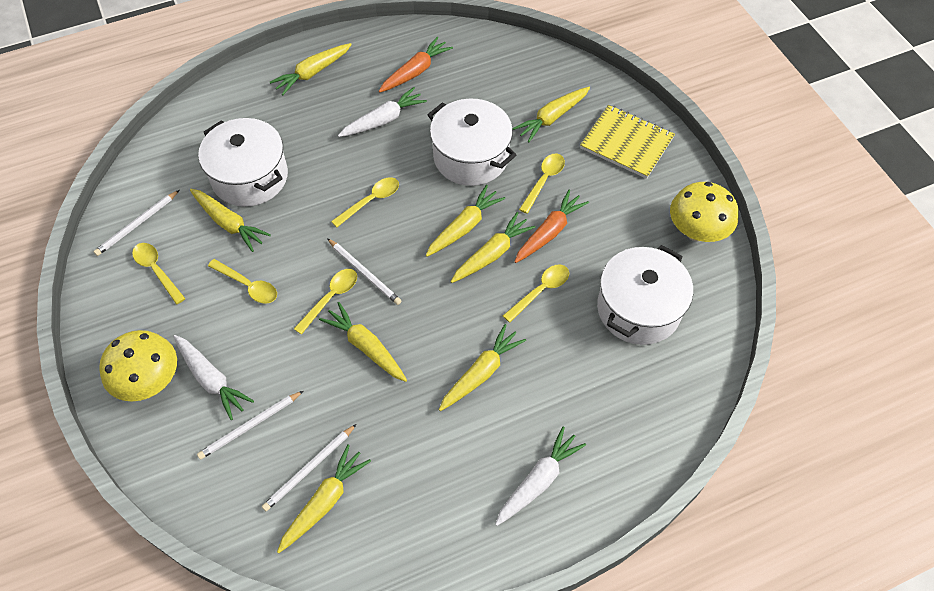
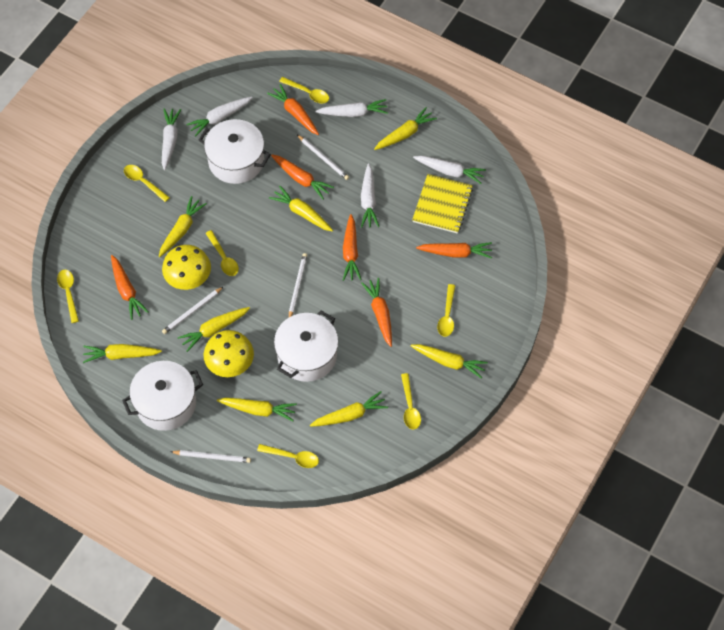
orange carrot: [379,37,453,93] [514,189,589,263] = 2 -> [111,255,149,320] [267,84,319,135] [271,154,334,200] [343,214,362,281] [361,278,392,347] [416,242,492,259] = 6
white carrot: [173,335,254,420] [338,87,427,137] [495,426,586,526] = 3 -> [162,108,181,170] [186,97,253,137] [315,99,388,117] [361,163,379,228] [413,156,486,184] = 5
yellow spoon: [132,243,186,305] [208,259,277,303] [294,269,357,335] [331,177,399,227] [503,264,569,323] [519,153,565,214] = 6 -> [57,270,79,323] [124,165,170,202] [205,230,239,276] [257,444,319,468] [279,77,329,103] [401,373,421,429] [437,284,455,337] = 7

